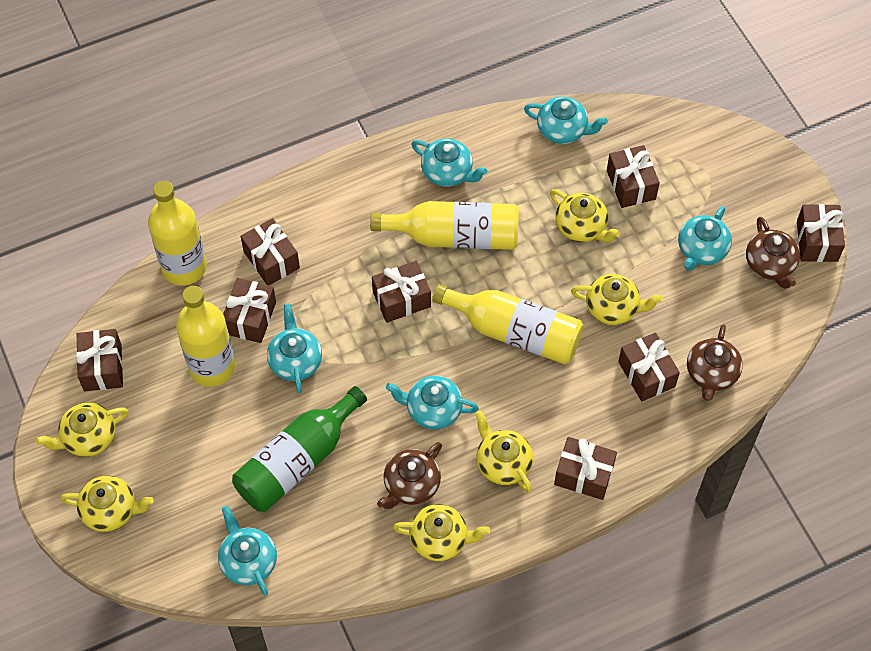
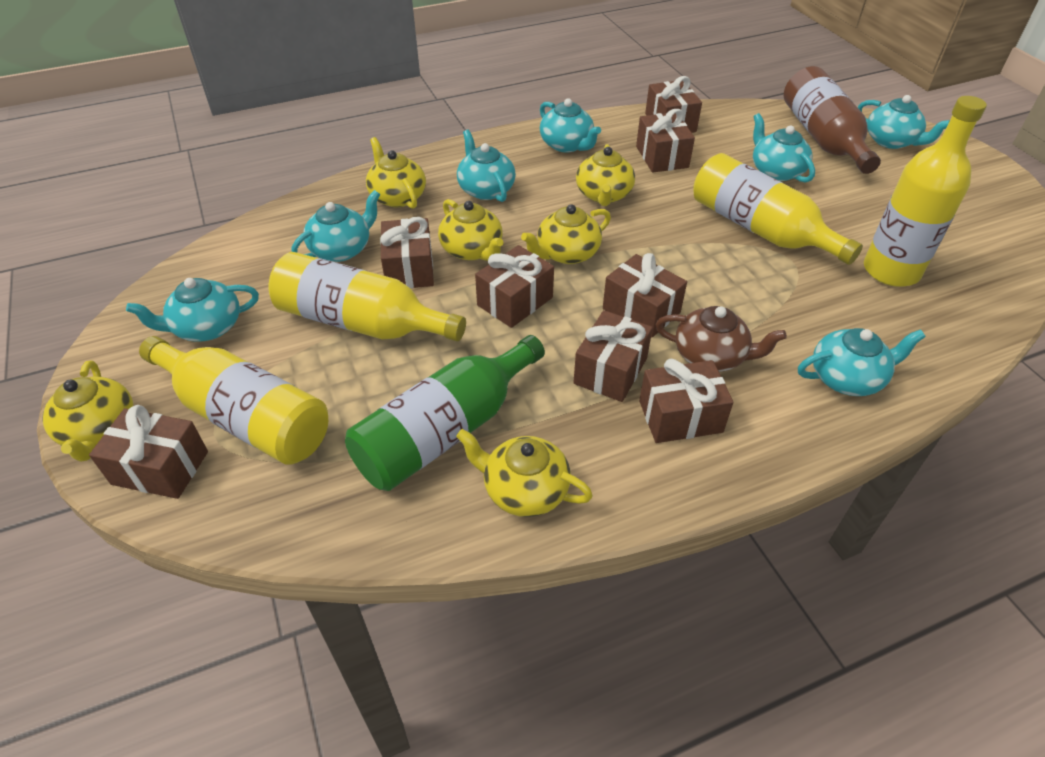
brown bottle: none = 0 -> [784,66,881,174] = 1
brown teapot: [377,442,442,509] [687,324,743,401] [746,217,800,289] = 3 -> [656,306,787,372] = 1
turquoise teapot: [218,506,277,596] [267,304,322,393] [386,376,479,430] [411,139,487,187] [524,97,608,144] [678,206,732,271] = 6 -> [126,278,259,342] [291,190,380,262] [457,130,516,202] [540,98,601,153] [753,113,815,183] [798,328,925,396] [858,95,950,149] = 7

